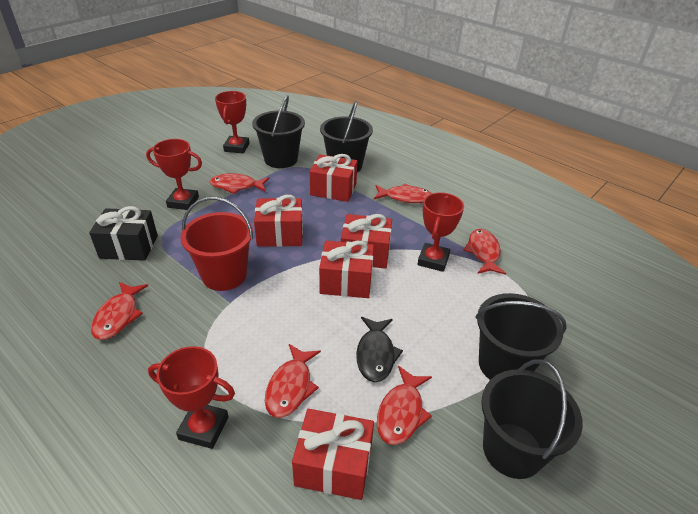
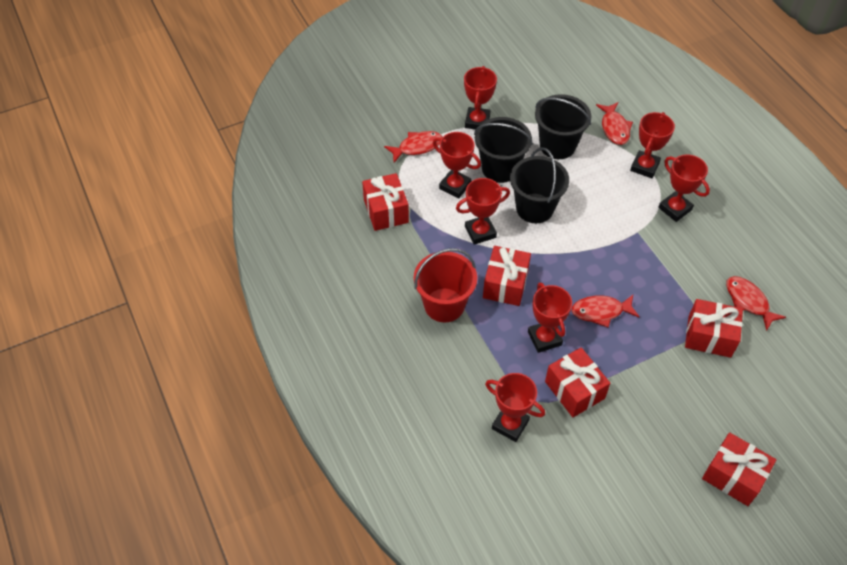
black bucket: [252,95,305,168] [320,101,373,172] [475,293,567,380] [481,359,583,479] = 4 -> [474,117,533,183] [510,147,569,223] [535,94,591,159] = 3
black fish: [356,317,403,382] = 1 -> none = 0
black gift: [89,206,158,261] = 1 -> none = 0
red fish: [91,282,148,340] [210,173,269,194] [265,344,321,418] [374,184,432,203] [377,366,432,445] [464,229,506,275] = 6 -> [384,131,443,163] [572,295,639,328] [596,102,633,145] [726,276,786,331] = 4
red trophy: [146,139,202,210] [148,346,235,449] [215,91,249,154] [417,192,464,272] = 4 -> [433,132,481,199] [456,178,510,245] [464,66,497,129] [485,373,545,442] [528,282,572,353] [630,112,675,178] [658,154,710,222] = 7

